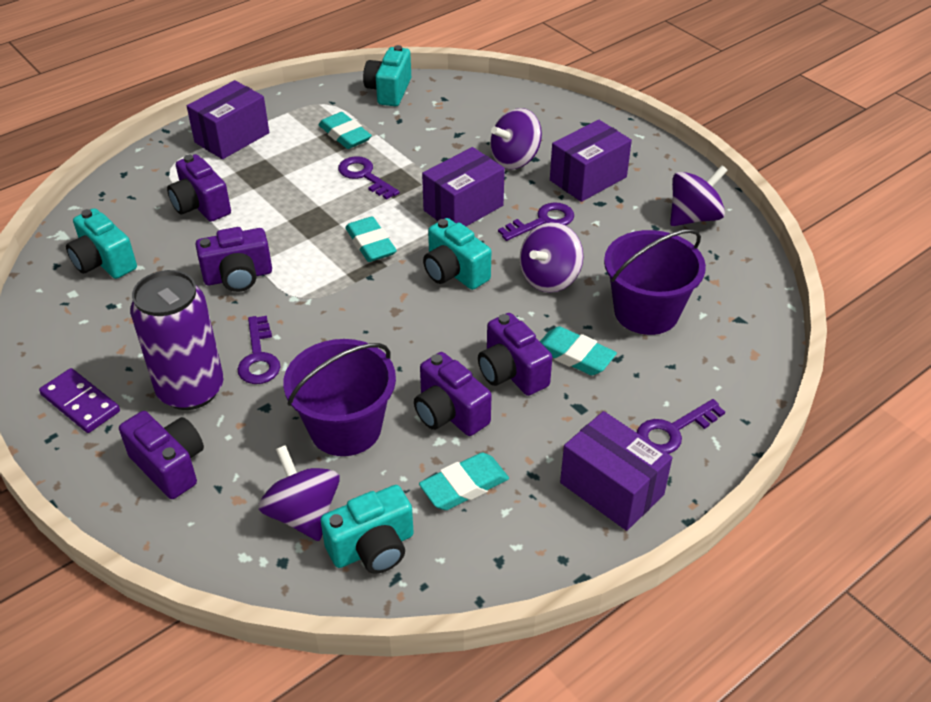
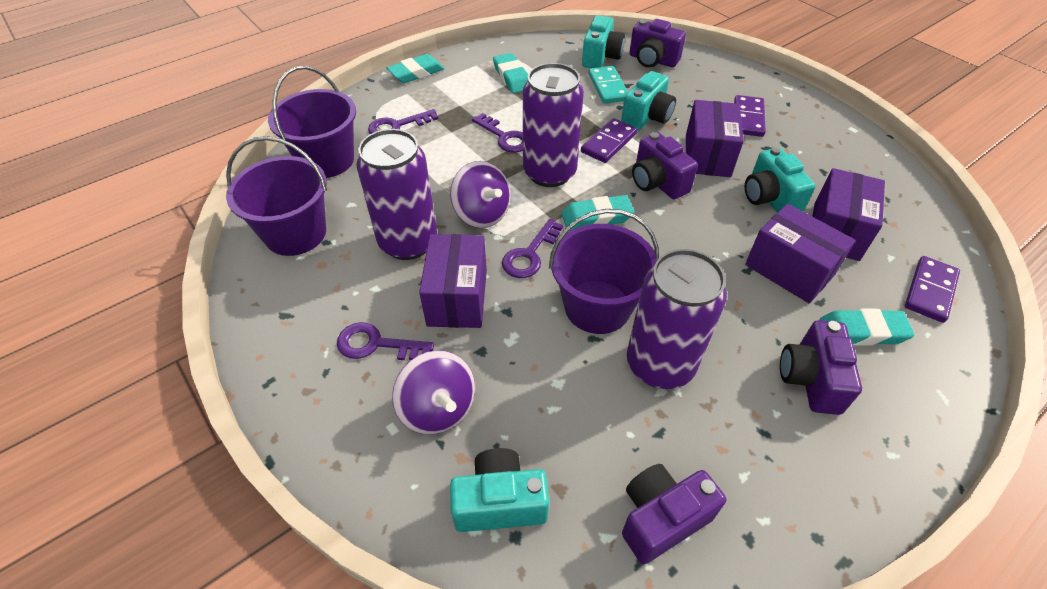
purple bucket: [283,339,396,456] [604,229,706,335] = 2 -> [226,136,327,256] [268,66,356,178] [549,209,659,334] = 3
purple camera: [119,411,204,499] [167,154,231,222] [195,227,272,292] [414,352,492,436] [478,313,552,396] = 5 -> [622,464,726,564] [629,19,686,67] [632,132,698,199] [780,320,862,415] = 4
purple can: [130,270,224,410] = 1 -> [356,129,437,260] [523,63,584,187] [627,249,727,389] = 3
purple domino: [39,368,120,433] = 1 -> [581,118,637,163] [734,95,766,137] [905,256,960,323] = 3
purple spinning top: [258,445,340,541] [490,108,542,169] [520,222,583,292] [670,165,728,226] = 4 -> [392,350,475,434] [450,161,511,228] = 2
turquoise domino: none = 0 -> [588,66,628,104] = 1

